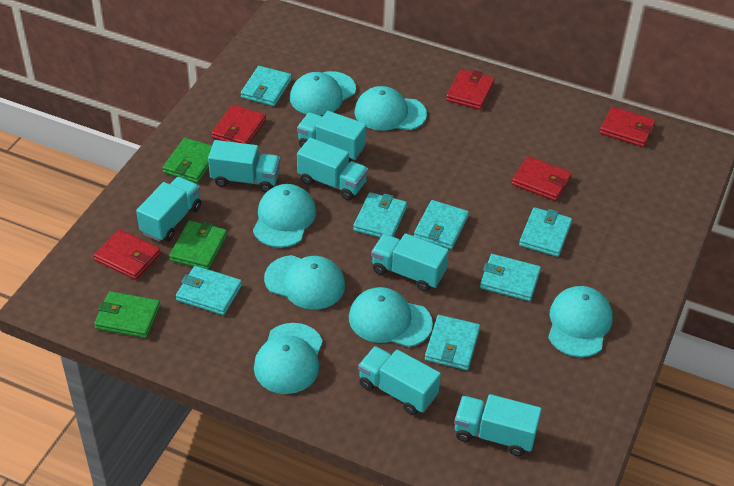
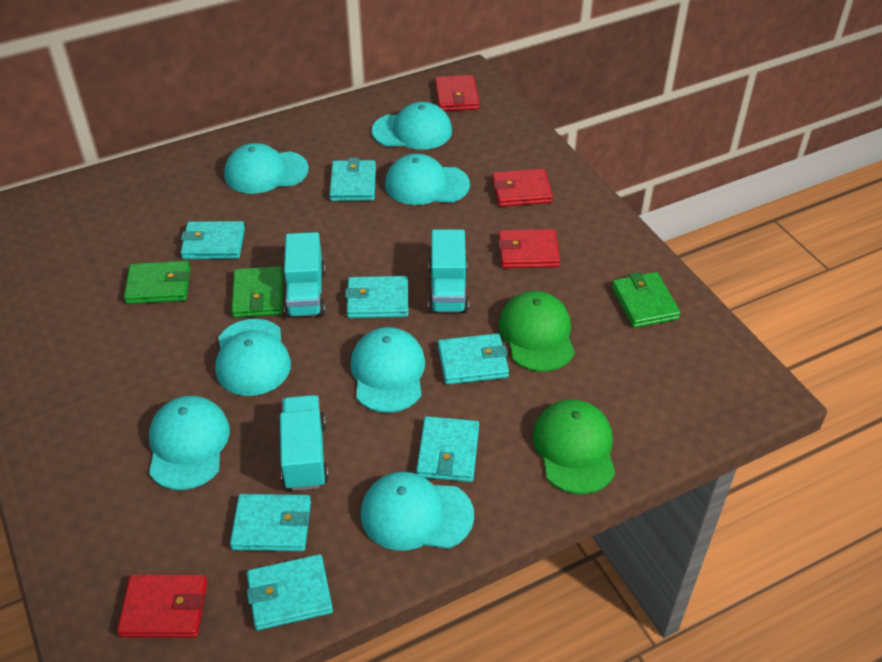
green cap: none = 0 -> [498,291,575,372] [533,400,615,494] = 2
red wallet: [94,229,161,280] [212,105,266,144] [446,69,495,110] [512,156,571,201] [600,106,655,147] = 5 -> [117,574,207,638] [435,75,480,111] [492,169,553,207] [498,229,560,268] = 4
turquoise truck: [136,177,201,242] [208,140,280,192] [297,111,367,162] [297,138,368,200] [358,346,441,415] [371,233,449,292] [454,394,542,456] = 7 -> [280,395,329,491] [284,232,325,318] [428,229,469,313] = 3

